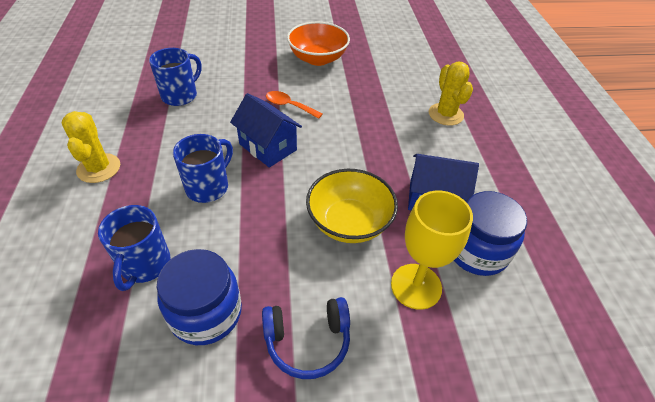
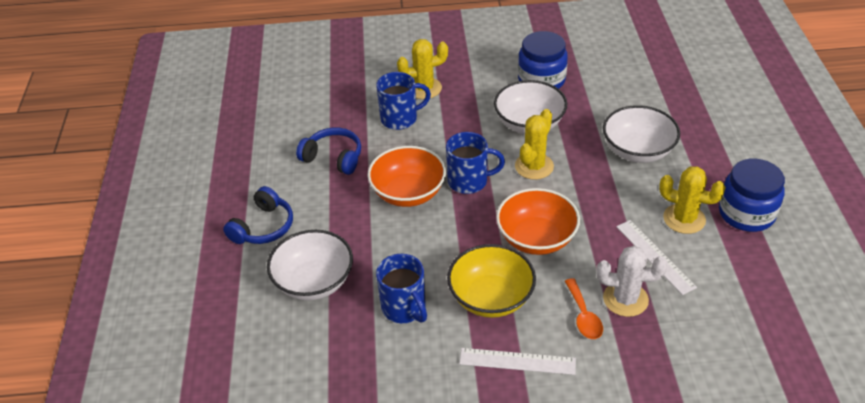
blue headphones: [262,297,350,379] = 1 -> [223,186,293,244] [296,128,361,175] = 2
blue house: [230,93,302,168] [408,154,479,210] = 2 -> none = 0
orange bowl: [287,22,350,66] = 1 -> [367,146,446,207] [496,188,580,255] = 2
white bowl: none = 0 -> [267,230,353,301] [494,80,567,134] [603,105,680,163] = 3
white cactus: none = 0 -> [597,246,668,317] = 1
white ruler: none = 0 -> [459,348,576,375] [616,220,697,295] = 2
yellow cactus: [61,111,120,183] [429,62,473,126] = 2 -> [397,39,448,99] [515,109,554,180] [659,166,726,234] = 3
yellow goblet: [391,190,473,310] = 1 -> none = 0

